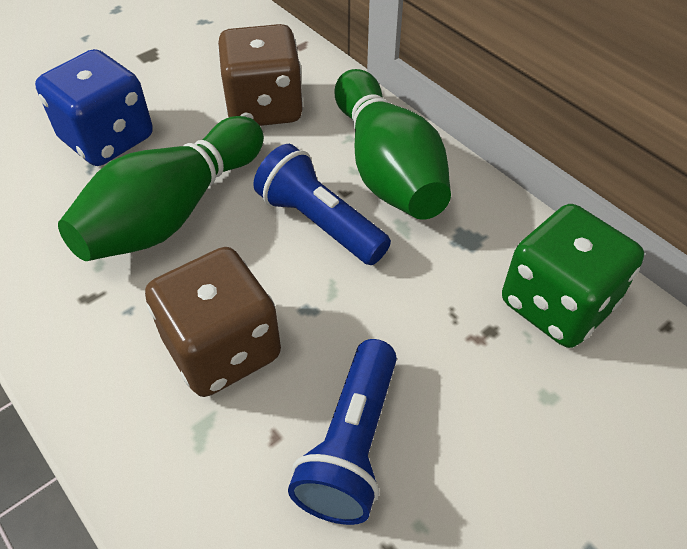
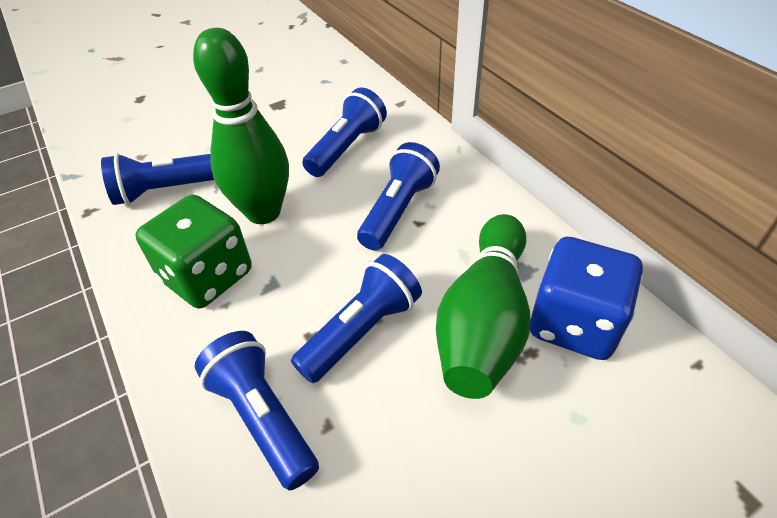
blue flashlight: [253,144,391,265] [288,339,397,525] = 2 -> [101,153,214,205] [195,331,319,490] [291,254,422,383] [302,88,387,177] [357,142,440,250] = 5
brown dice: [145,247,281,397] [218,24,303,126] = 2 -> none = 0

